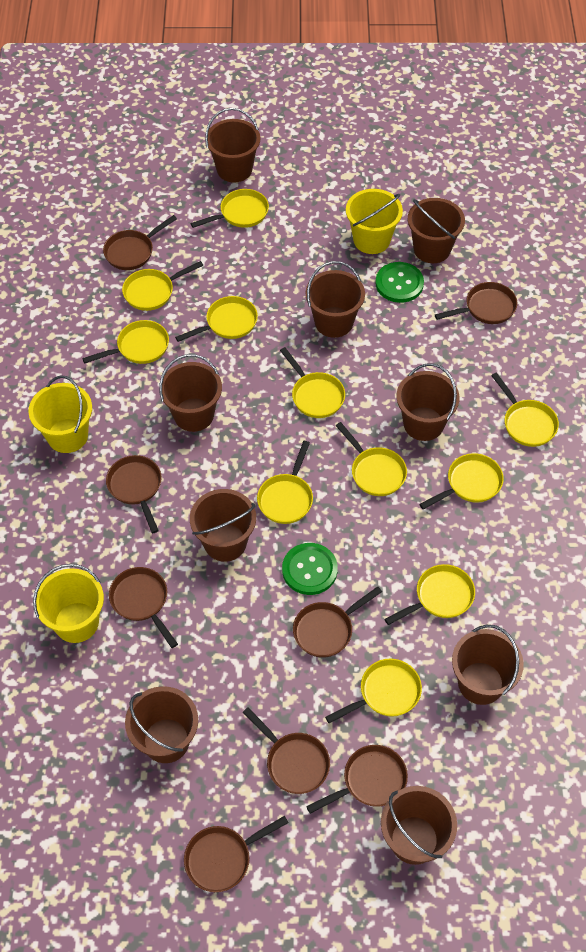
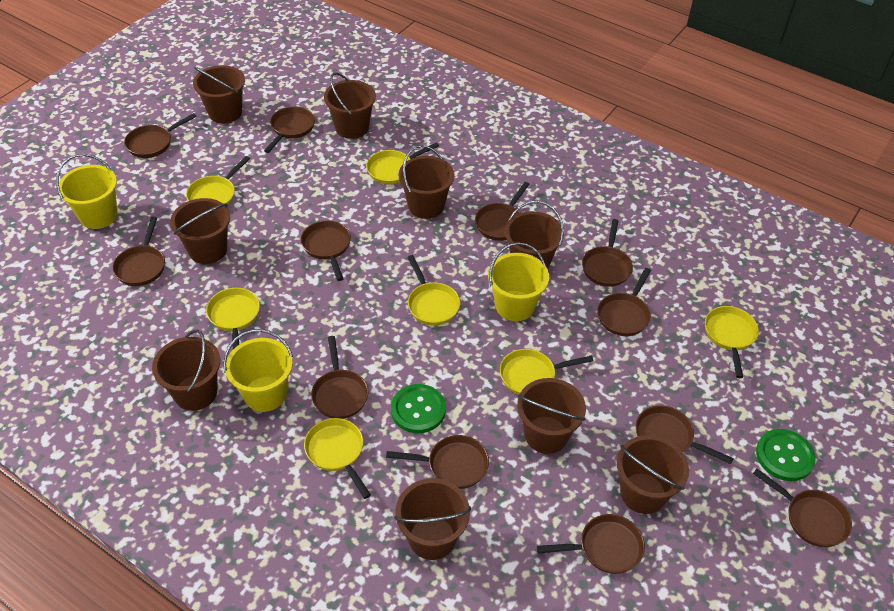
brown pan: [103,215,177,270] [106,455,162,533] [109,567,178,648] [184,816,288,892] [243,708,330,794] [293,586,382,658] [306,745,408,814] [435,282,517,324] = 8 -> [112,217,165,286] [124,113,197,158] [264,106,315,153] [301,221,351,281] [311,336,368,419] [386,435,489,489] [475,182,530,241] [537,514,645,574] [582,219,633,287] [598,268,651,336] [636,405,734,464] [753,469,852,547] = 12
yellow pan: [82,320,169,364] [122,261,203,311] [175,296,258,342] [190,189,269,228] [257,441,313,524] [280,347,345,418] [325,659,422,723] [336,422,407,496] [385,564,475,625] [419,453,504,510] [491,373,559,447] = 11 -> [186,156,250,205] [206,288,260,349] [304,418,371,499] [366,142,439,185] [407,255,460,325] [500,349,594,394] [705,306,759,378] = 7

